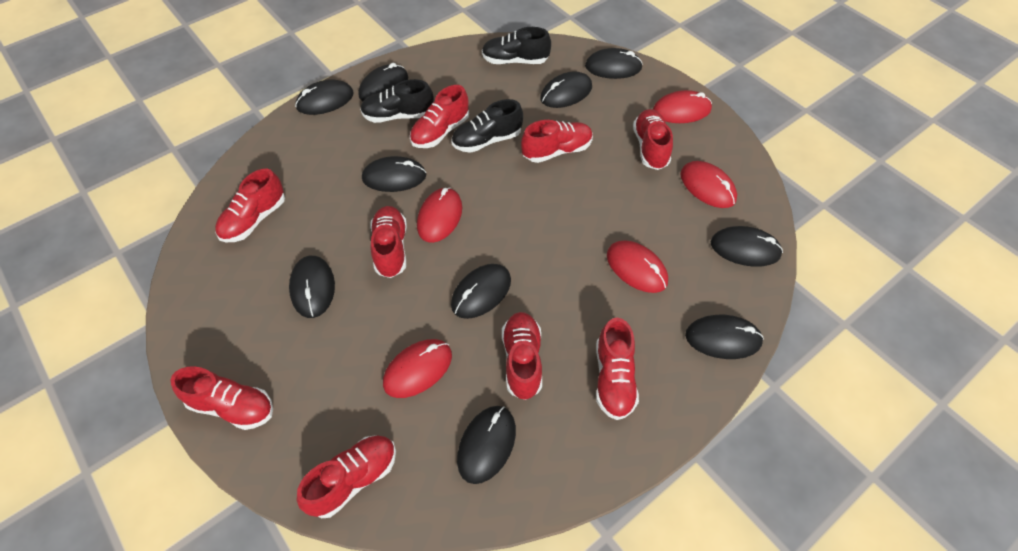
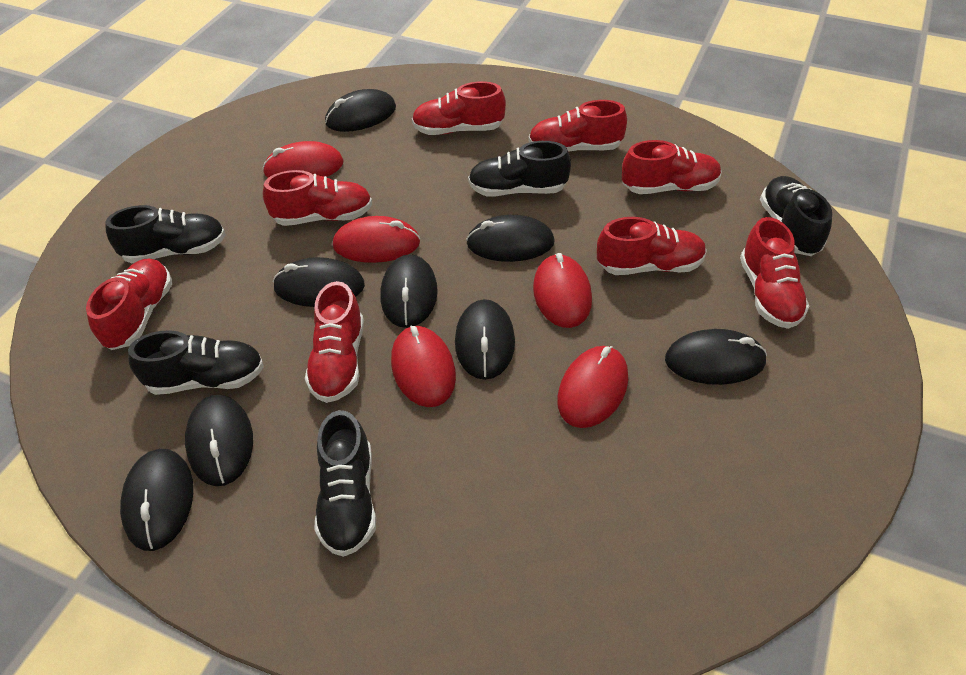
black mouse: [289,256,335,318] [295,79,354,115] [359,63,408,101] [362,156,427,192] [451,264,511,319] [457,406,516,484] [540,71,592,108] [585,48,643,79] [685,315,764,359] [711,226,783,267] = 10 -> [120,449,193,551] [185,395,253,486] [273,257,365,307] [325,89,396,132] [380,254,438,328] [455,299,515,380] [466,215,555,262] [665,329,767,385] = 8
black shoe: [360,79,434,123] [451,99,523,153] [482,27,551,64] = 3 -> [105,205,226,263] [128,330,264,395] [314,410,376,557] [468,141,571,197] [760,176,832,256] = 5
red shoe: [170,366,273,430] [215,169,285,242] [297,435,396,518] [370,206,407,278] [410,85,469,148] [502,312,542,400] [521,120,593,163] [596,318,639,420] [633,109,673,170] = 9 -> [86,259,172,350] [263,170,372,226] [305,281,364,403] [412,81,506,135] [528,100,627,152] [597,217,707,275] [622,140,722,194] [740,217,809,329] = 8

